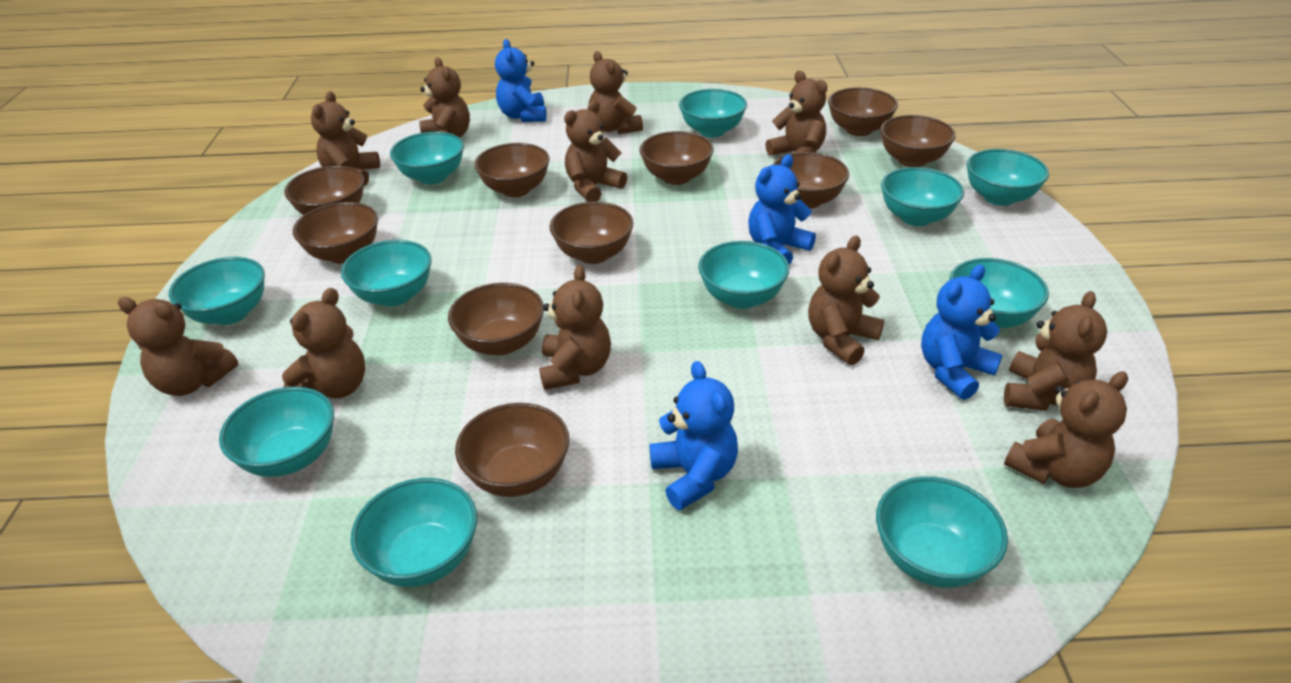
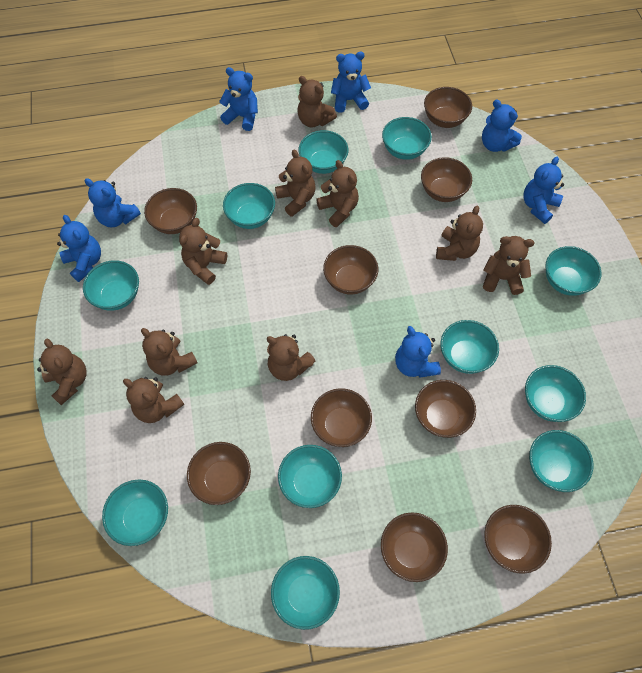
blue teddy bear: [495,39,547,122] [650,361,738,510] [748,154,816,265] [921,265,1002,400] = 4 -> [57,215,101,282] [84,178,141,227] [219,67,258,131] [331,52,371,113] [395,326,441,378] [482,99,522,152] [523,157,564,224] = 7
brown bowl: [284,166,364,215] [293,202,378,264] [448,283,544,356] [455,403,569,497] [474,143,550,197] [550,202,634,264] [640,131,714,185] [772,152,850,209] [828,87,898,136] [880,115,956,167] = 10 -> [144,188,197,234] [187,442,251,505] [311,388,372,447] [323,245,378,295] [381,512,448,582] [415,380,476,438] [421,157,472,202] [424,87,472,128] [484,505,552,574] = 9
brown teddy bear: [118,297,239,396] [282,288,365,398] [311,91,380,186] [419,57,470,137] [539,265,611,390] [564,100,627,202] [589,51,643,134] [766,71,827,156] [808,235,884,365] [1004,291,1107,411] [1004,371,1128,488] = 11 -> [37,339,87,405] [123,377,184,423] [141,328,198,376] [179,218,227,285] [267,334,315,381] [275,150,316,217] [297,76,337,127] [316,160,359,227] [436,206,483,261] [483,236,534,295] = 10

